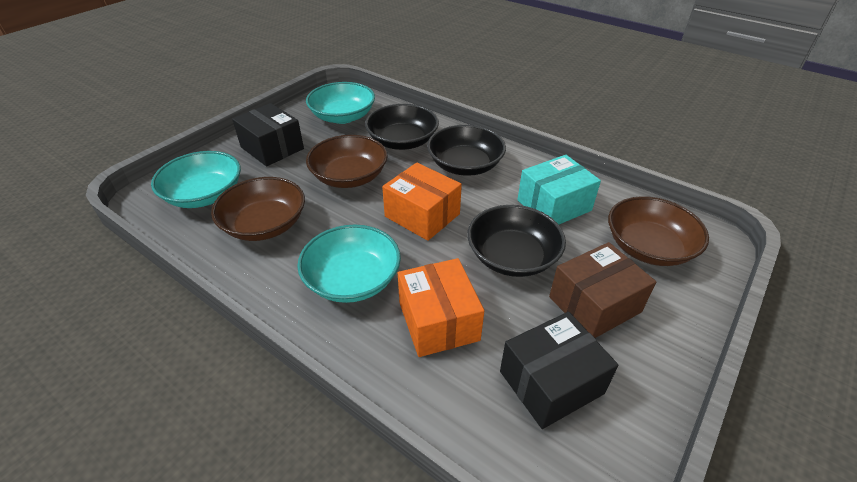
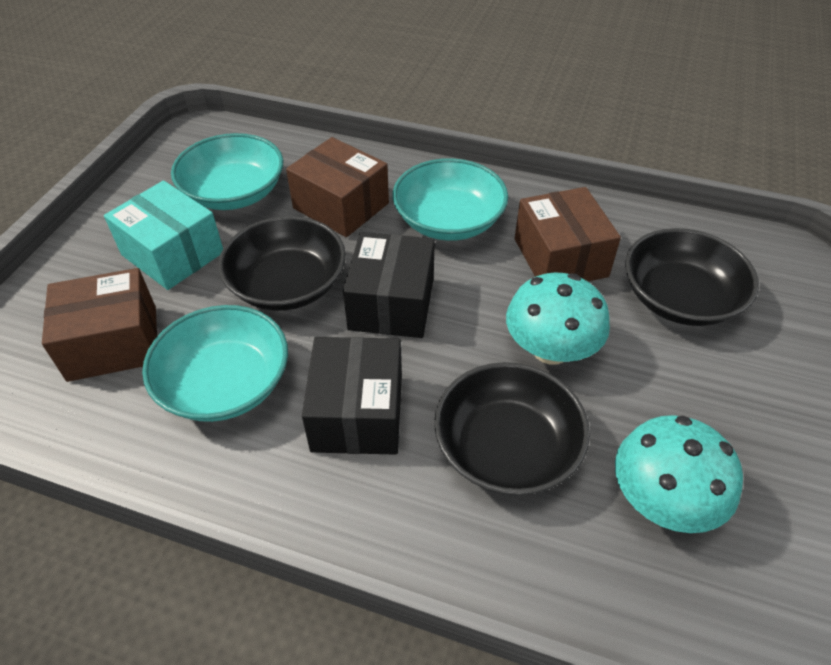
brown bowl: [211,177,305,241] [306,135,388,188] [608,196,709,266] = 3 -> none = 0
brown box: [549,242,656,338] = 1 -> [42,268,157,382] [286,137,389,237] [515,187,621,281] = 3
orange box: [382,163,462,241] [398,258,484,357] = 2 -> none = 0
turquoise mushroom: none = 0 -> [506,273,610,365] [615,415,743,533] = 2

